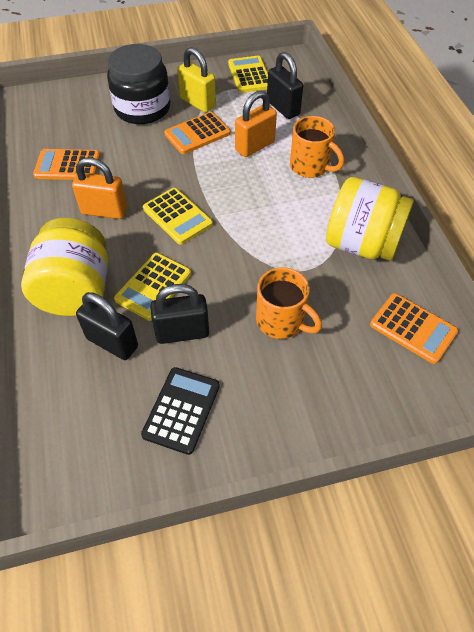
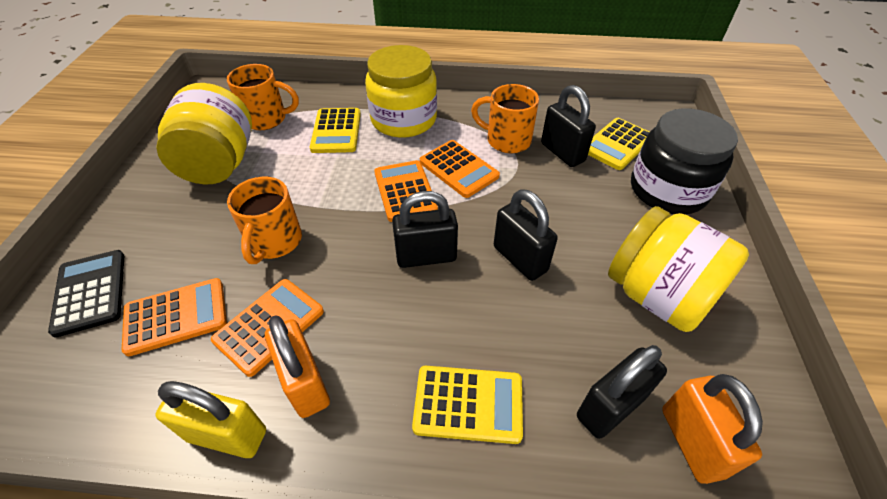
black padlock: [76,292,138,360] [150,284,209,344] [267,52,303,119] = 3 -> [392,191,458,268] [494,189,558,281] [541,85,596,167] [577,345,667,439] = 4
orange calculator: [33,149,101,180] [164,112,231,154] [370,293,458,364] = 3 -> [121,278,227,357] [211,279,324,377] [374,160,438,222] [420,140,500,198] = 4
orange mug: [256,267,322,339] [290,116,344,178] = 2 -> [227,64,299,130] [227,177,302,264] [471,84,539,153] = 3
yellow jar: [21,218,108,316] [326,177,414,261] = 2 -> [156,83,252,184] [365,45,437,138] [608,206,749,332] = 3

